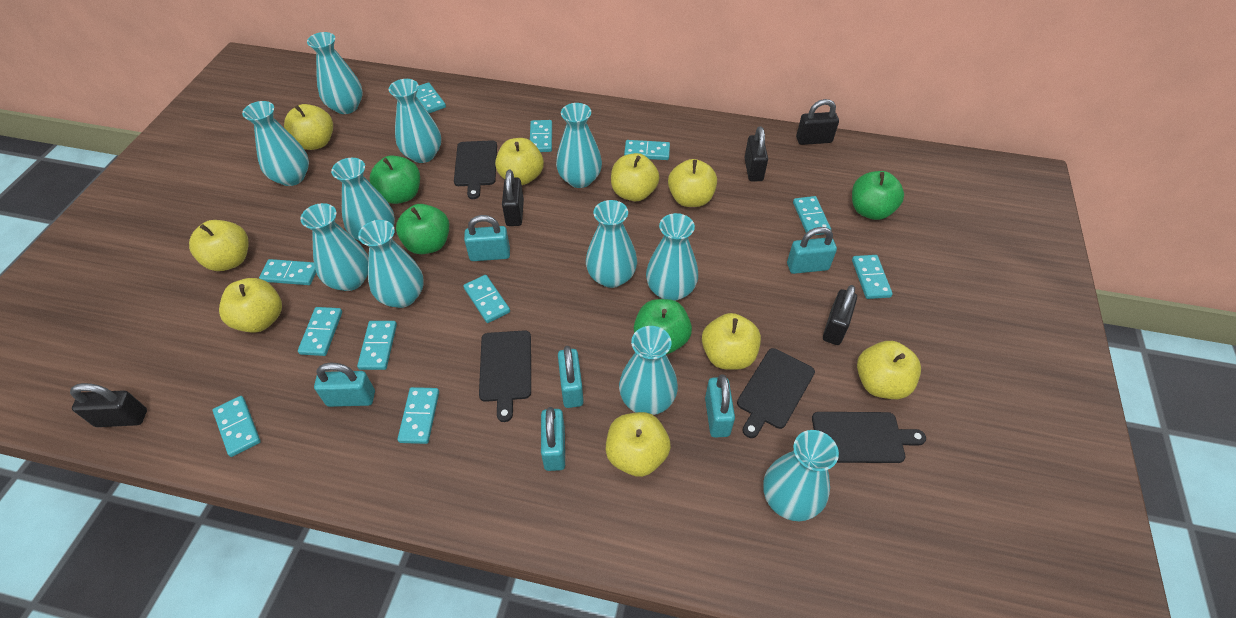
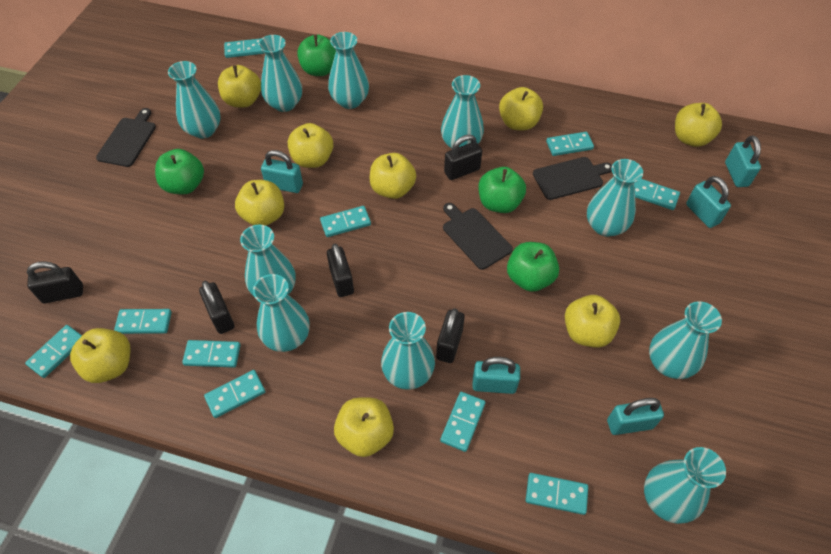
black cutting board: [454,140,497,199] [479,330,531,422] [737,348,815,438] [812,412,926,463] = 4 -> [96,108,156,167] [443,203,513,270] [533,157,612,200] = 3
turquoise domino: [213,396,261,457] [259,259,316,285] [298,307,342,356] [357,321,397,370] [398,387,439,444] [416,82,446,113] [463,275,510,323] [530,120,552,152] [624,140,670,160] [793,196,831,235] [852,255,893,299] = 11 -> [25,325,82,378] [114,309,172,334] [182,340,241,368] [204,370,266,418] [224,38,264,58] [320,206,371,237] [440,392,486,452] [526,473,588,515] [546,132,594,156] [634,179,680,210] = 10
turquoise padlock: [314,363,375,407] [464,215,510,261] [541,407,565,471] [558,346,584,408] [705,374,735,438] [787,227,837,274] = 6 -> [261,150,303,193] [473,357,520,394] [607,398,664,435] [686,176,731,228] [725,135,761,187] = 5
turquoise vase: [242,101,309,186] [300,203,369,291] [307,32,363,114] [331,158,395,241] [358,220,424,308] [389,79,441,163] [556,103,602,188] [586,200,637,288] [619,326,678,415] [646,213,698,301] [763,430,839,521] = 11 -> [168,61,221,139] [240,225,295,296] [253,274,310,352] [258,35,302,112] [328,32,369,109] [381,312,435,390] [441,75,484,149] [587,159,643,237] [644,447,726,524] [649,301,722,379] = 10

